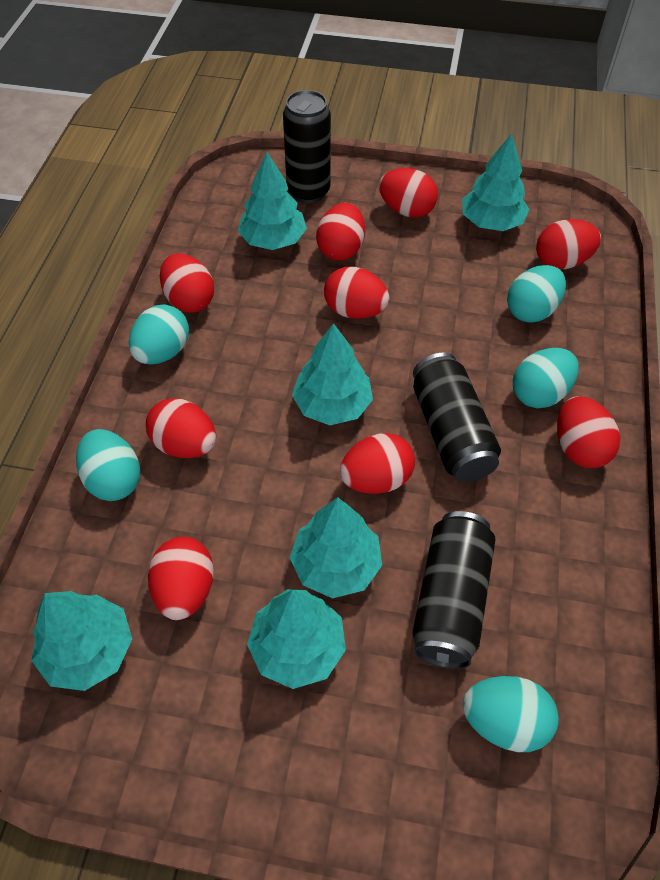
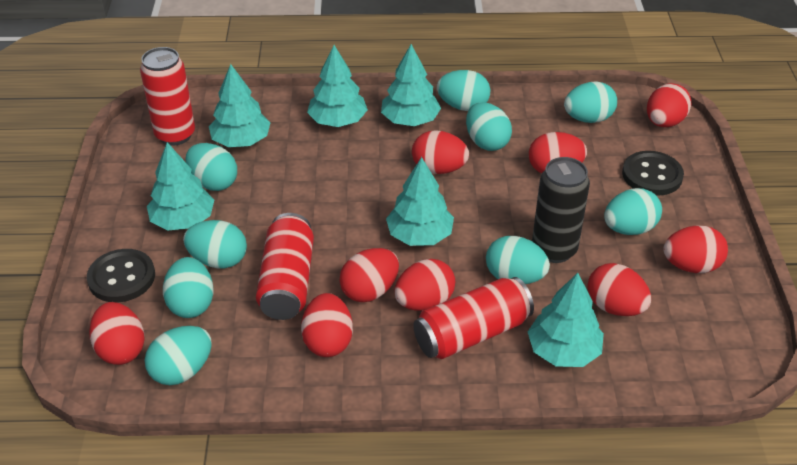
black button: none = 0 -> [87,249,155,303] [622,151,684,196] = 2
black can: [283,90,331,203] [412,511,495,669] [413,353,501,482] = 3 -> [532,157,590,263] = 1
red can: none = 0 -> [140,47,195,146] [256,213,314,320] [413,277,534,359] = 3
turquoise egg: [76,429,141,501] [129,305,189,365] [463,676,559,752] [507,265,566,323] [513,348,579,408] = 5 -> [145,326,212,385] [163,257,214,318] [183,220,247,268] [186,143,237,191] [437,70,490,111] [466,102,512,151] [486,236,550,284] [564,81,617,123] [604,188,662,235] = 9

